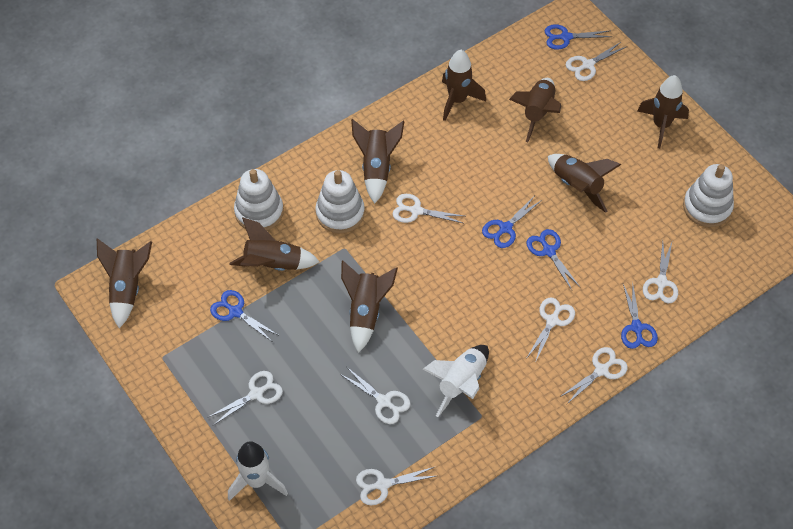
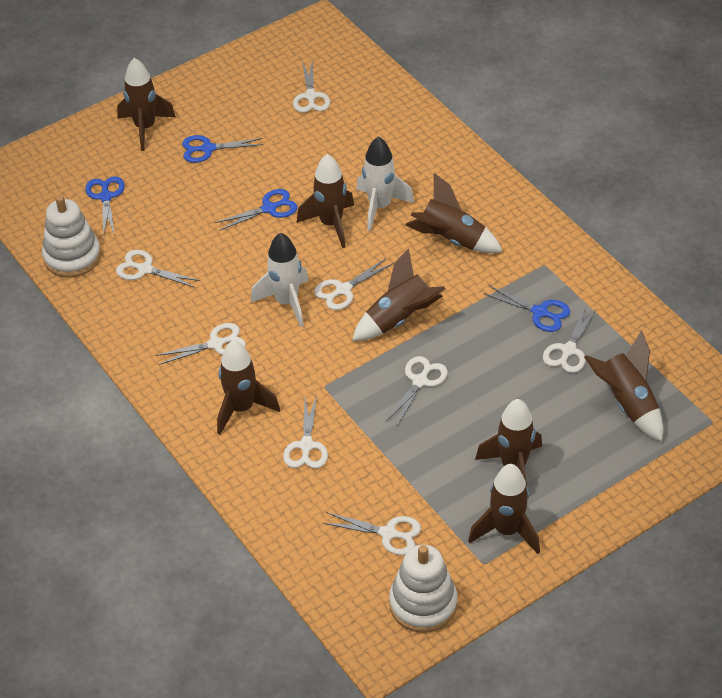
blue scissors: [210,290,278,341] [482,195,542,248] [526,229,580,290] [545,24,612,50] [621,281,658,349] = 5 -> [85,176,125,236] [182,135,264,163] [214,189,297,231] [485,285,570,332] = 4
white stacking toy: [234,169,284,231] [315,170,365,233] [683,164,734,227] = 3 -> [42,195,101,278] [389,545,457,633] = 2

